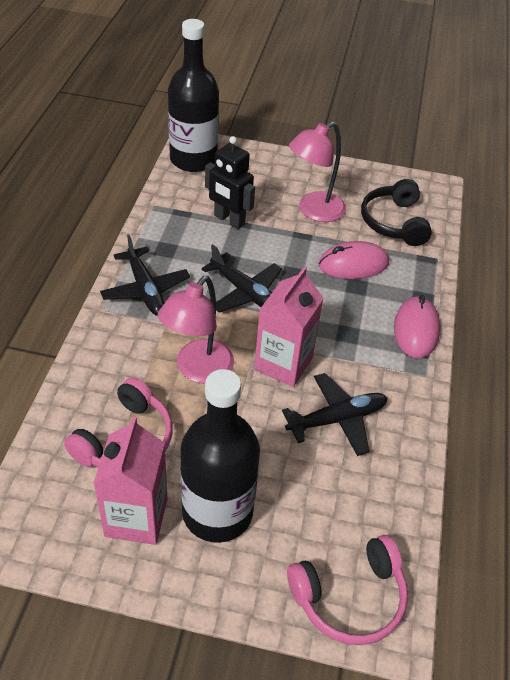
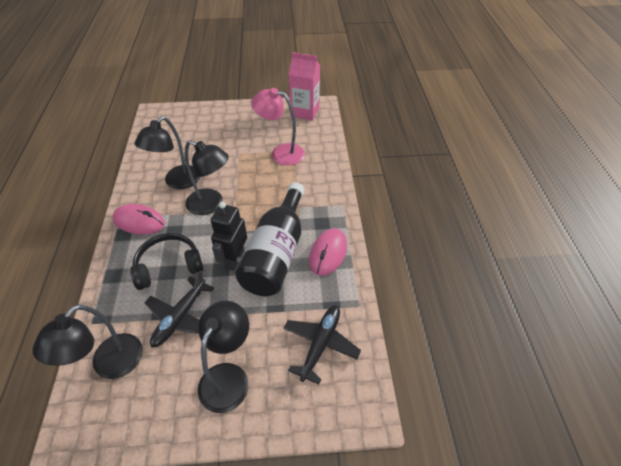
black bottle: [168,19,219,172] [180,369,260,543] = 2 -> [235,182,305,296] = 1
black lamp: none = 0 -> [32,305,143,379] [135,116,200,189] [185,140,229,215] [198,301,249,413] = 4
black plane: [100,235,190,316] [201,244,282,313] [282,373,388,456] = 3 -> [144,271,214,347] [283,305,361,384] = 2
pink carton: [94,417,168,545] [254,267,324,387] = 2 -> [289,52,320,121] = 1
pink headphones: [64,377,173,467] [287,535,408,645] = 2 -> none = 0
pink lamp: [158,276,234,384] [289,121,346,222] = 2 -> [251,88,305,166] = 1

